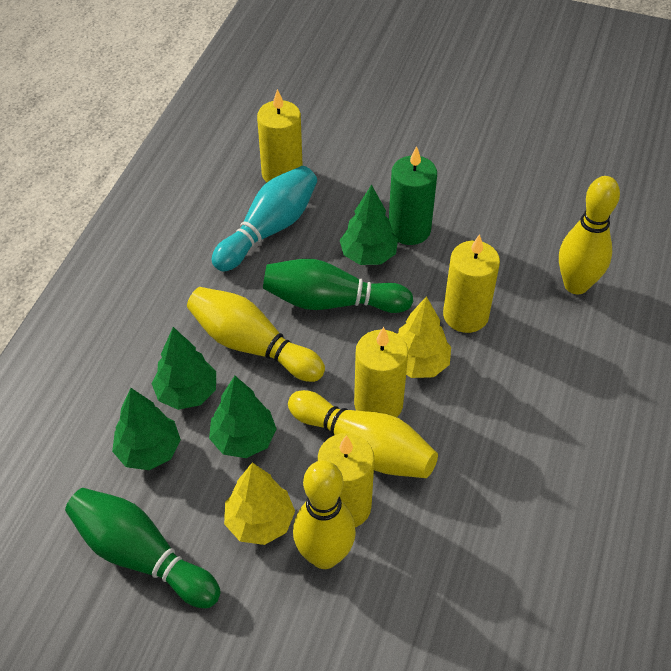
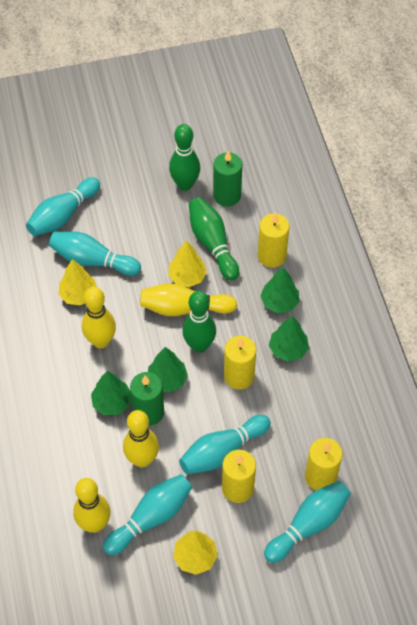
green bowling pin: [65,488,221,608] [263,259,413,313] = 2 -> [169,124,200,191] [182,291,216,353] [189,197,239,281] = 3
green candle: [389,146,437,245] = 1 -> [130,372,164,426] [213,151,242,207] = 2
turquoise bowling pin: [212,166,317,271] = 1 -> [26,177,100,236] [49,231,141,276] [103,474,192,555] [179,415,271,475] [264,481,351,563] = 5
yellow tree: [224,463,295,545] [397,296,451,378] = 2 -> [59,259,97,306] [168,241,207,287] [173,531,218,575] = 3

